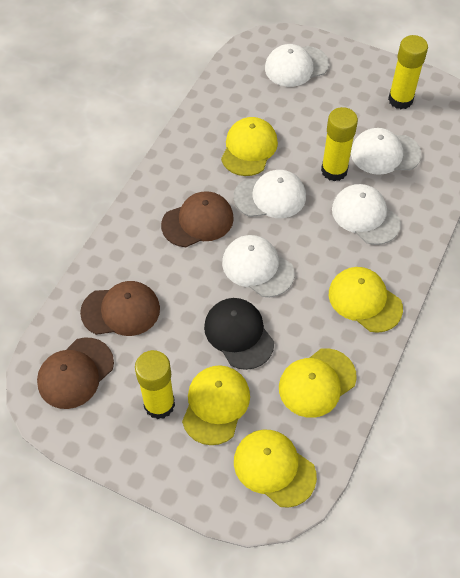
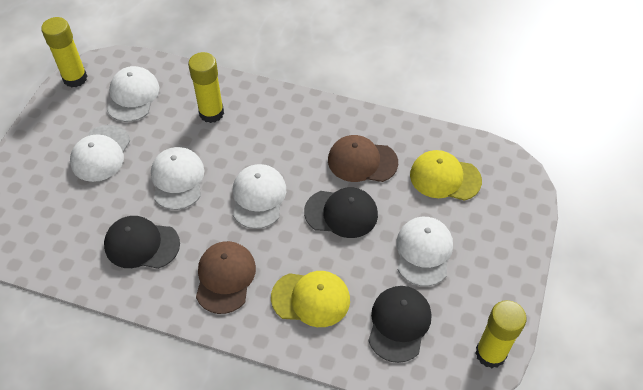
black cap: [204,298,274,370] = 1 -> [104,216,180,269] [304,187,378,238] [368,286,431,363] = 3
brown cap: [37,338,114,409] [80,281,160,336] [161,191,234,247] = 3 -> [196,241,256,314] [328,135,398,182] = 2
yellow cap: [182,365,250,445] [221,117,278,176] [234,430,317,508] [279,348,357,418] [329,267,403,333] = 5 -> [271,271,350,327] [410,150,482,201] = 2

